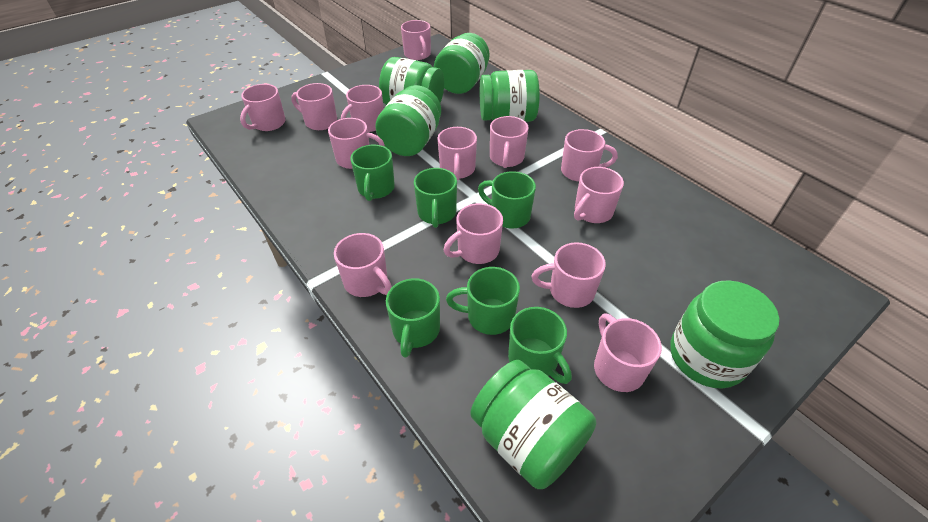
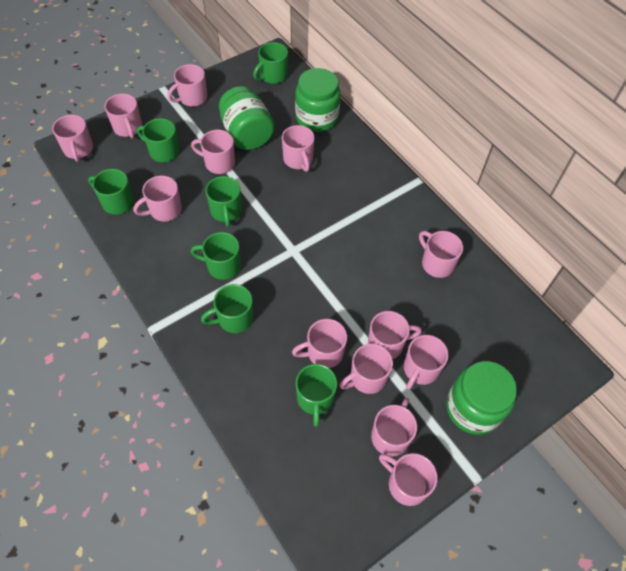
green jar: [375,85,441,156] [379,57,444,105] [434,33,489,94] [471,360,596,489] [480,70,540,122] [670,280,779,389] = 6 -> [219,86,274,150] [295,68,340,132] [446,361,517,435] = 3
green mug: [350,145,395,201] [386,278,440,358] [414,168,457,228] [446,267,520,335] [478,171,536,228] [508,307,572,384] = 6 -> [88,169,134,215] [137,118,179,162] [191,232,241,280] [201,284,254,333] [205,176,242,227] [253,42,288,84] [296,364,337,427] = 7

